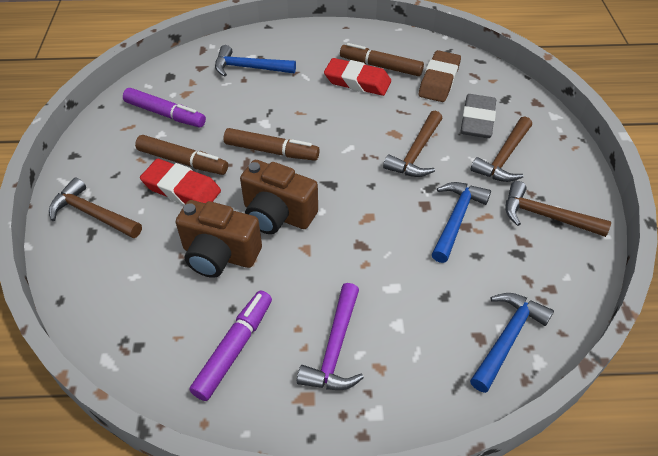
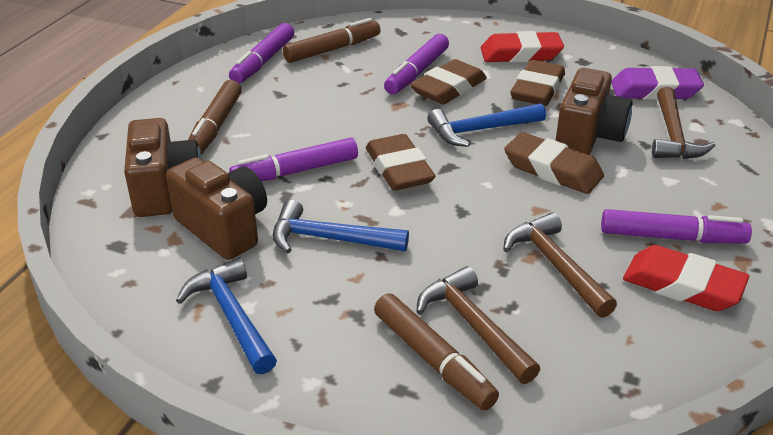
brown camera: [176,200,262,278] [240,160,318,234] = 2 -> [124,118,202,217] [166,157,267,260] [555,68,633,155] = 3
brown eraser: [419,50,461,102] = 1 -> [366,134,435,191] [410,59,487,104] [504,132,604,194] [510,60,565,106] = 4
brown hammer: [49,177,142,238] [383,111,443,177] [471,117,532,182] [506,181,611,237] = 4 -> [416,266,540,384] [503,213,617,318] [652,87,716,159] = 3
grey eraser: [460,94,496,138] = 1 -> none = 0
purple eraser: none = 0 -> [611,66,704,100] = 1
purple hammer: [297,283,364,390] = 1 -> none = 0
purple marker: [123,88,206,127] [189,291,272,401] = 2 -> [229,23,294,84] [229,138,358,181] [384,34,449,94] [601,209,752,244] = 4

